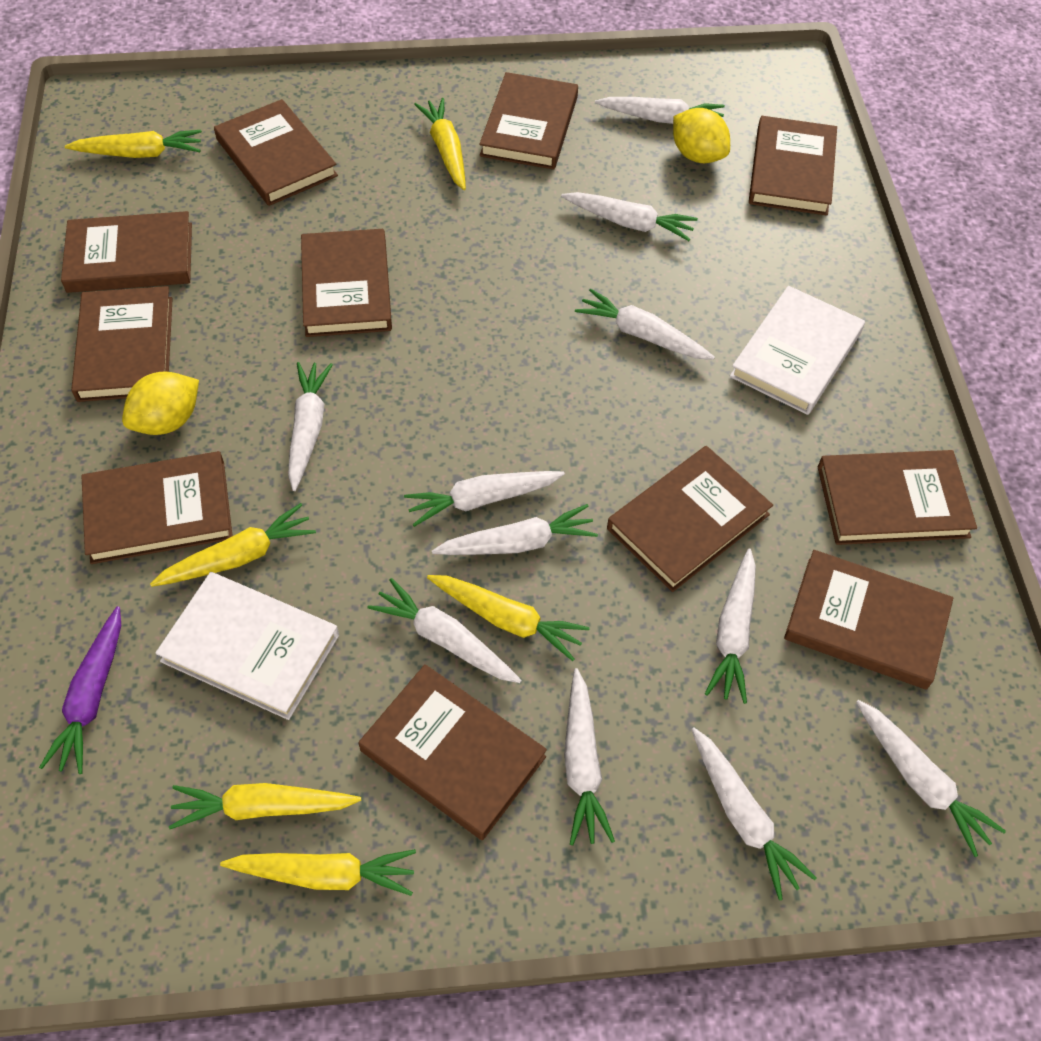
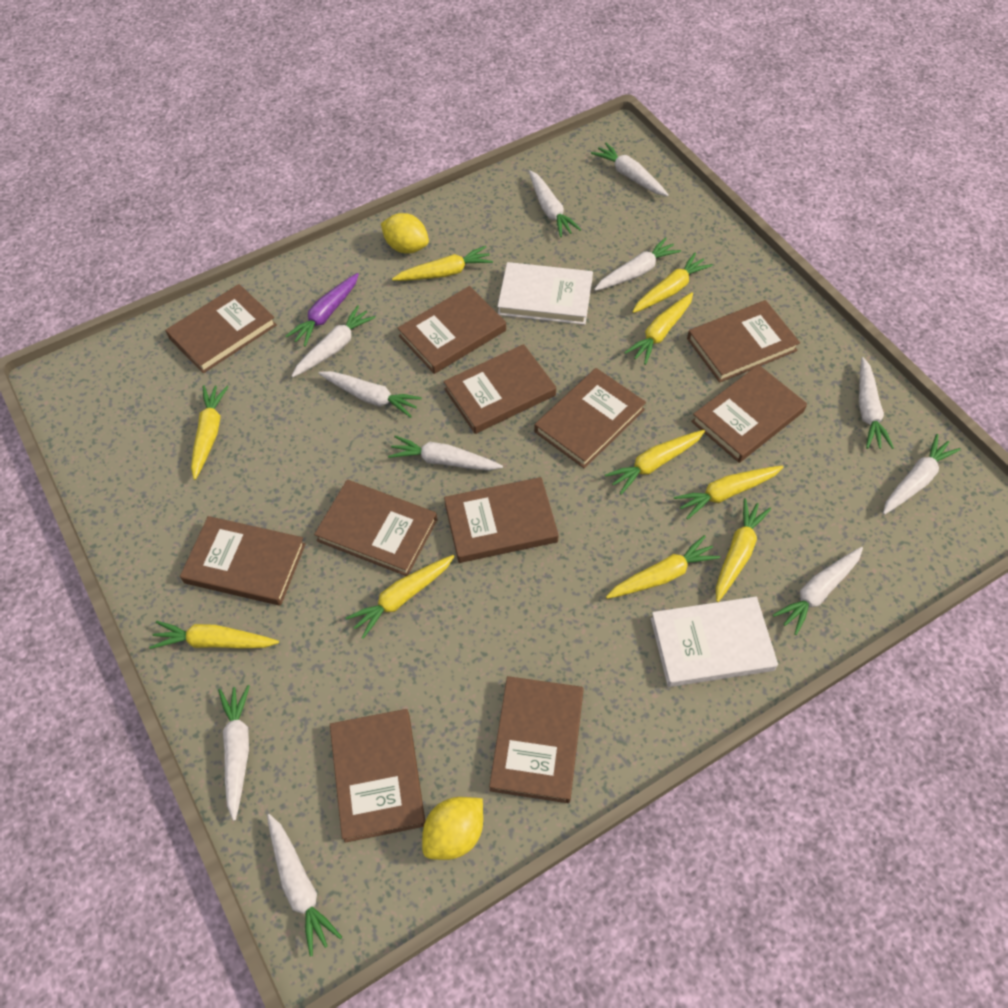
yellow carrot: [65,130,202,158] [150,503,316,587] [169,783,361,829] [220,849,416,896] [414,98,466,190] [427,575,590,661] = 6 -> [149,621,279,649] [191,385,228,480] [345,555,455,639] [392,246,493,281] [605,430,705,495] [606,535,720,599] [624,292,693,365] [632,253,713,313] [674,466,783,519] [716,498,771,602] = 10

